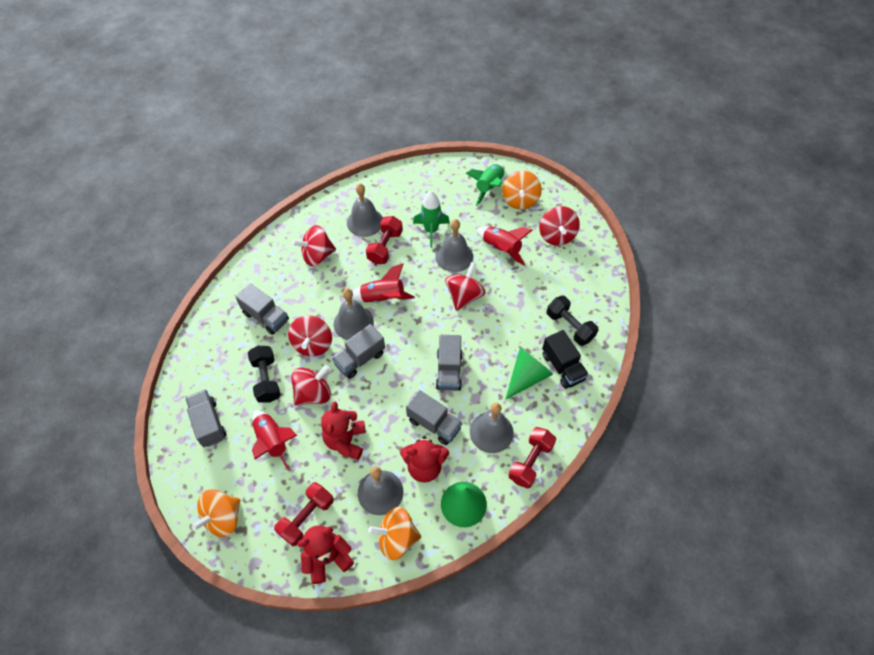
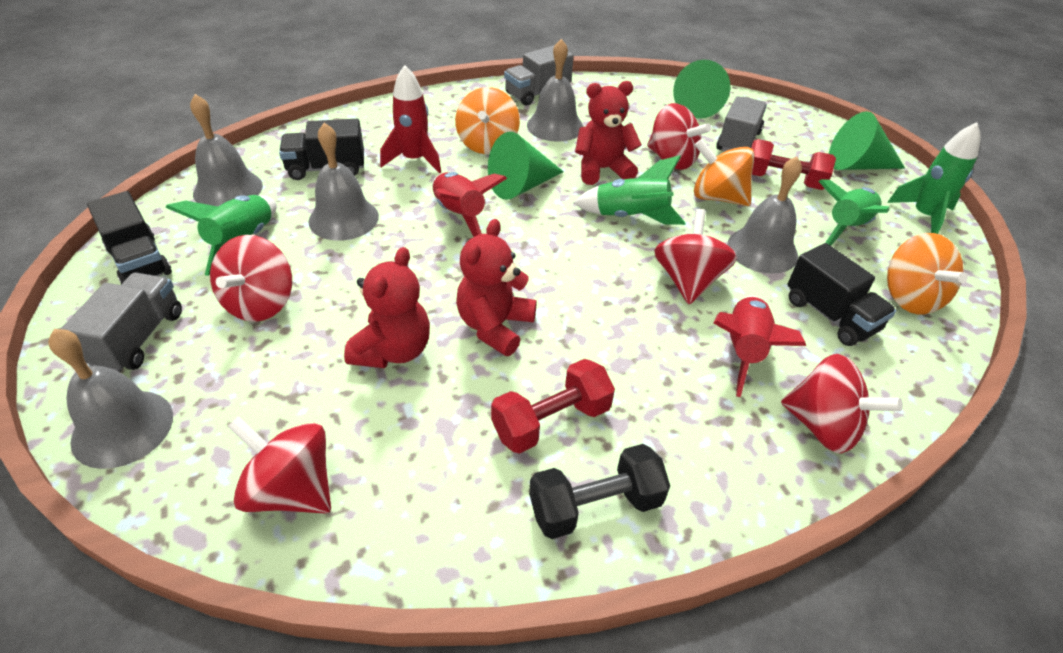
black dumbbell: [248,346,280,403] [547,296,599,346] = 2 -> [529,444,670,539] = 1
black truck: [542,330,589,389] = 1 -> [87,191,172,284] [279,119,364,180] [787,243,896,346] = 3
green cone: [441,482,487,527] [505,348,553,400] = 2 -> [488,132,564,200] [673,60,730,119] [829,111,905,170] = 3
green rocket: [413,191,450,248] [466,163,505,206] = 2 -> [165,195,277,276] [574,155,686,225] [818,179,889,246] [887,122,981,234] = 4
grey truck: [185,389,227,447] [236,283,289,335] [332,324,385,379] [406,390,463,445] [436,335,463,391] = 5 -> [61,272,182,372] [504,45,574,105] [716,96,767,152] = 3
red dumbbell: [274,482,334,546] [366,216,403,264] [509,427,556,489] = 3 -> [491,359,615,454] [751,139,836,190] = 2

